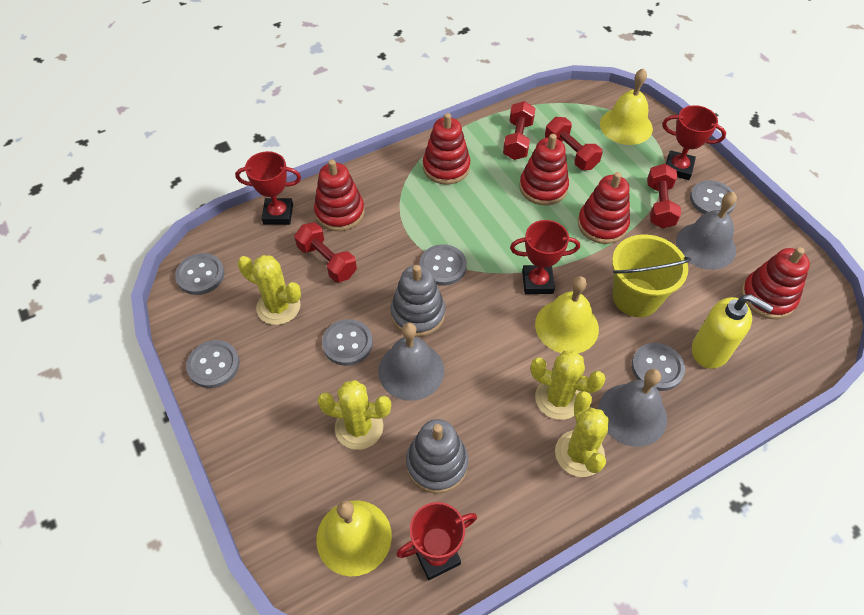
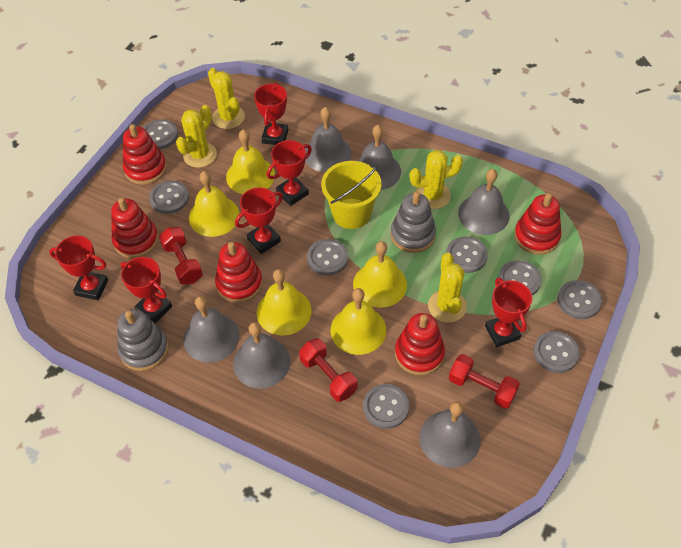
grey bell: [378,323,444,401] [598,369,667,447] [676,192,737,270] = 3 -> [183,296,239,362] [233,322,290,389] [305,107,352,172] [357,125,401,190] [419,401,480,468] [458,169,510,235] = 6
grey button: [175,253,225,295] [186,340,240,388] [322,319,373,366] [420,244,467,286] [632,343,685,391] [690,180,737,214] = 6 -> [143,119,178,149] [149,181,189,214] [307,239,348,276] [363,384,409,429] [446,236,488,273] [498,260,541,295] [533,331,580,373] [557,280,602,319] = 8
red dumbbell: [294,223,357,282] [503,101,536,160] [545,117,603,170] [647,164,681,229] = 4 -> [159,227,203,285] [299,338,357,402] [449,354,520,408] = 3
red trophy: [235,151,301,225] [396,502,477,580] [510,220,580,294] [662,105,726,180] = 4 -> [49,235,108,300] [120,257,172,323] [235,187,283,254] [254,82,288,145] [267,140,312,206] [485,278,532,347] = 6
yellow bell: [316,500,392,577] [535,276,599,353] [600,68,653,145] = 3 -> [189,171,240,237] [226,129,275,194] [257,269,312,335] [331,288,386,355] [353,241,407,308] = 5
yellow soap dispenser: [692,294,773,369] = 1 -> none = 0

